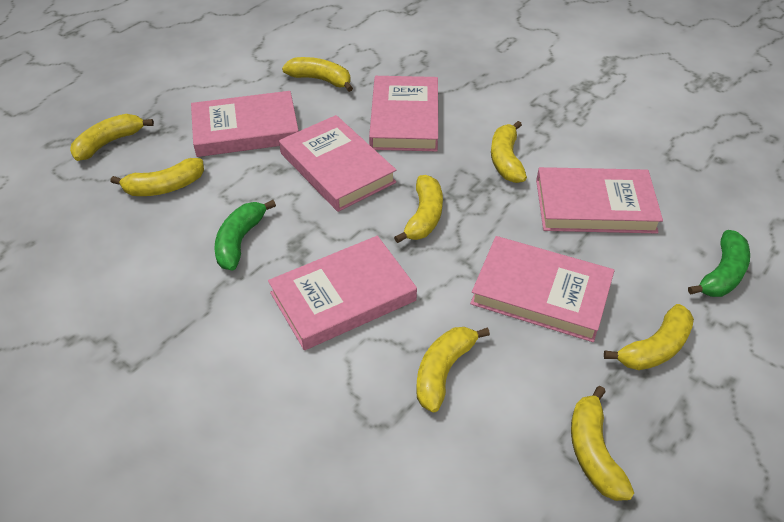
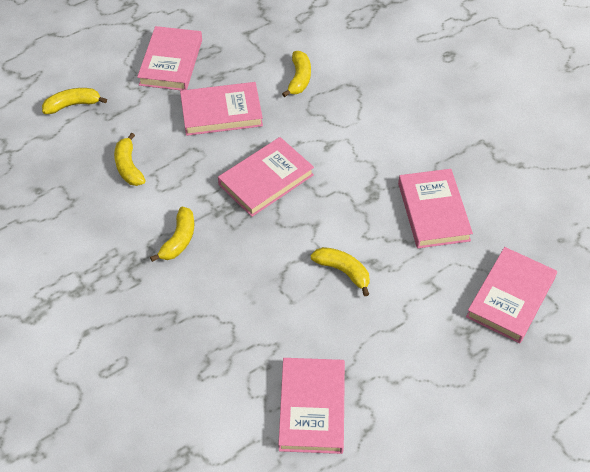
green banana: [214,200,276,271] [688,230,750,297] = 2 -> none = 0
yellow banana: [70,114,154,161] [111,158,204,196] [282,57,353,92] [394,175,443,243] [416,327,490,412] [491,121,527,183] [571,386,634,501] [604,304,694,370] = 8 -> [42,88,107,114] [114,133,146,186] [150,207,194,262] [282,51,311,97] [311,247,370,296] = 5

